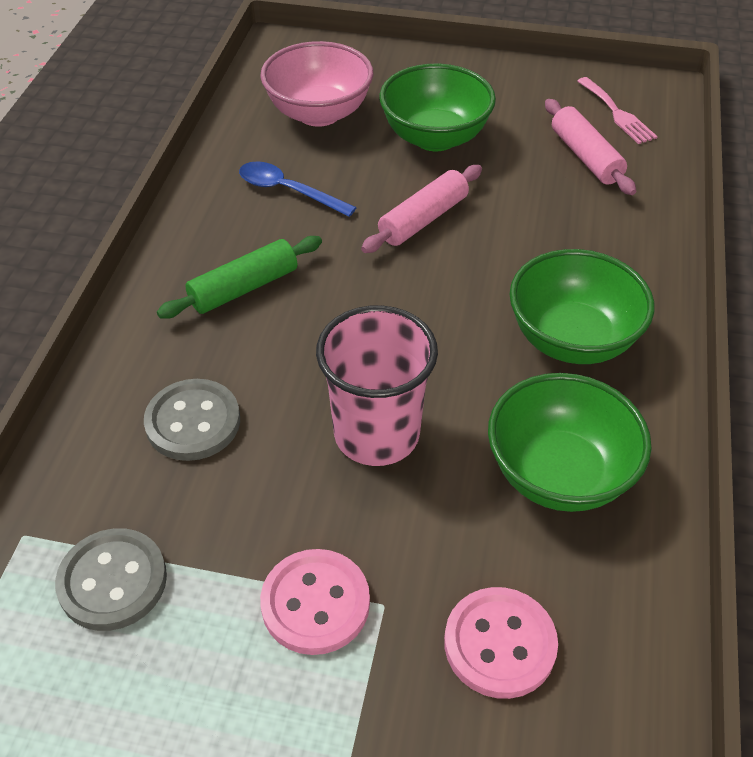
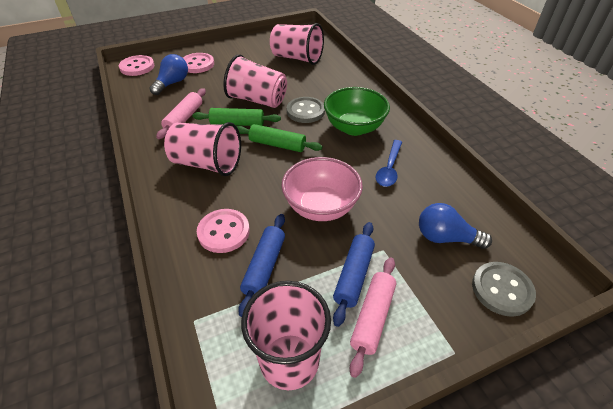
blue light bulb: none = 0 -> [149,54,188,95] [419,203,492,249] = 2
blue rolling pin: none = 0 -> [238,214,285,317] [333,222,375,327] = 2
green bowl: [379,64,496,151] [488,373,652,512] [510,249,654,364] = 3 -> [324,87,390,136] = 1
green rolling pin: [157,236,322,319] = 1 -> [192,108,281,126] [236,124,323,152] = 2
pink button: [260,549,370,655] [444,587,558,699] = 2 -> [119,55,154,76] [183,53,214,73] [197,209,250,253] = 3
pink cup: [316,305,438,466] = 1 -> [164,122,241,176] [223,54,287,108] [241,281,331,390] [270,23,324,65] = 4
pink fork: [577,77,658,144] = 1 -> none = 0

